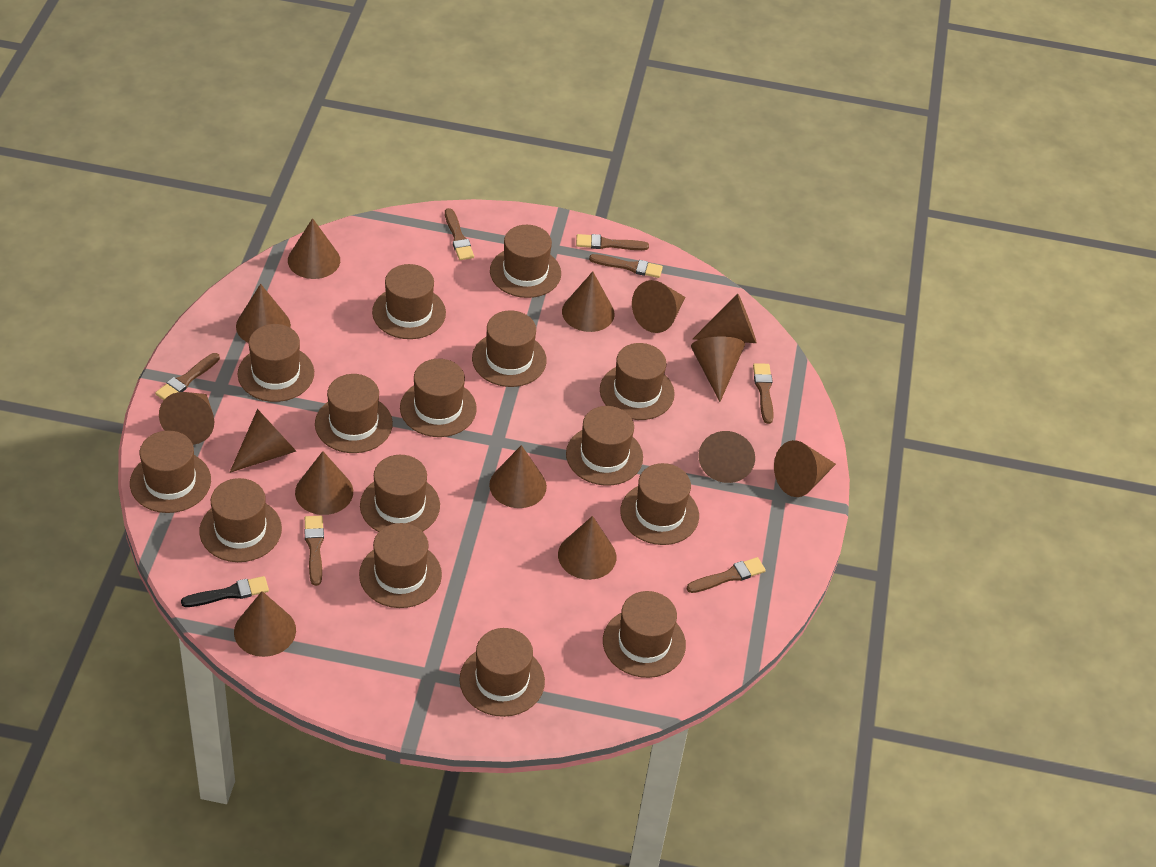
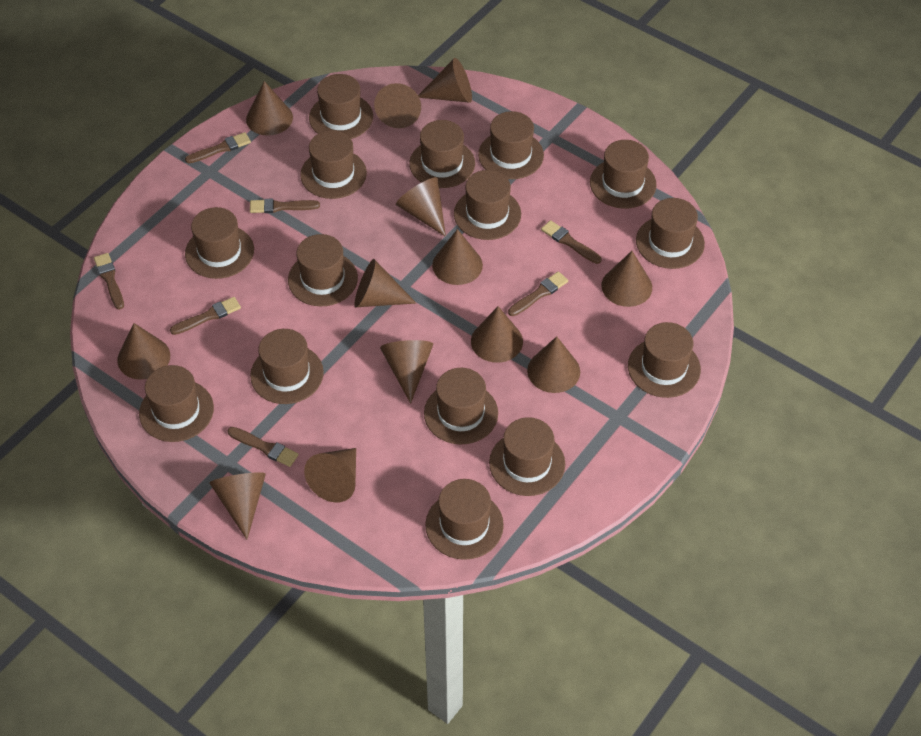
black brush: [181,576,269,607] = 1 -> none = 0
brown cone: [159,392,214,445] [230,409,296,473] [234,591,296,657] [236,284,291,343] [288,218,340,279] [295,451,353,515] [489,445,547,508] [558,516,616,580] [562,272,615,332] [632,280,686,333] [691,336,745,402] [693,293,757,343] [698,431,755,483] [774,440,836,497] = 14 -> [117,323,170,380] [209,472,266,540] [246,81,293,136] [304,448,356,503] [354,259,416,307] [374,83,421,128] [380,340,433,404] [396,177,446,237] [418,58,472,103] [432,229,483,285] [471,306,523,363] [527,336,580,393] [602,251,652,307] = 13

